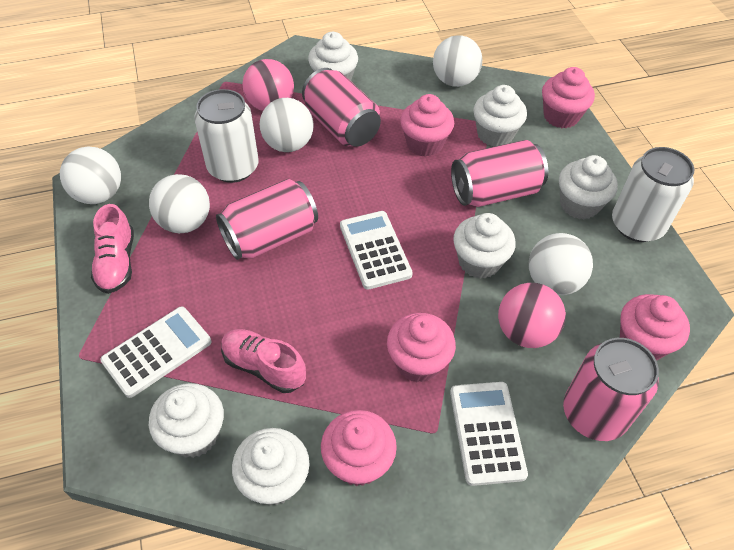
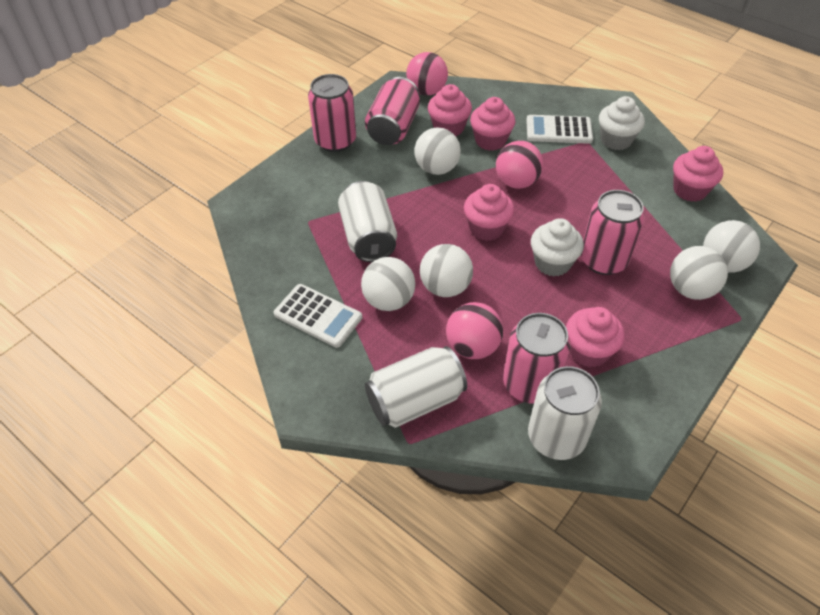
pink ball: [243,59,294,111] [498,283,566,348] = 2 -> [406,52,448,96] [446,302,503,359] [496,141,543,189] = 3
pink shoe: [91,204,134,294] [221,329,306,393] = 2 -> none = 0
white calculator: [100,306,211,398] [340,211,413,290] [450,382,528,486] = 3 -> [274,284,362,348] [526,115,593,144] = 2
white can: [194,89,259,183] [612,147,694,242] = 2 -> [338,181,397,262] [365,346,467,428] [528,366,602,460] = 3
white cupcake: [149,383,224,458] [232,428,310,505] [308,32,358,81] [453,213,516,279] [473,85,527,146] [559,155,618,219] = 6 -> [531,218,584,276] [599,96,645,150] = 2

